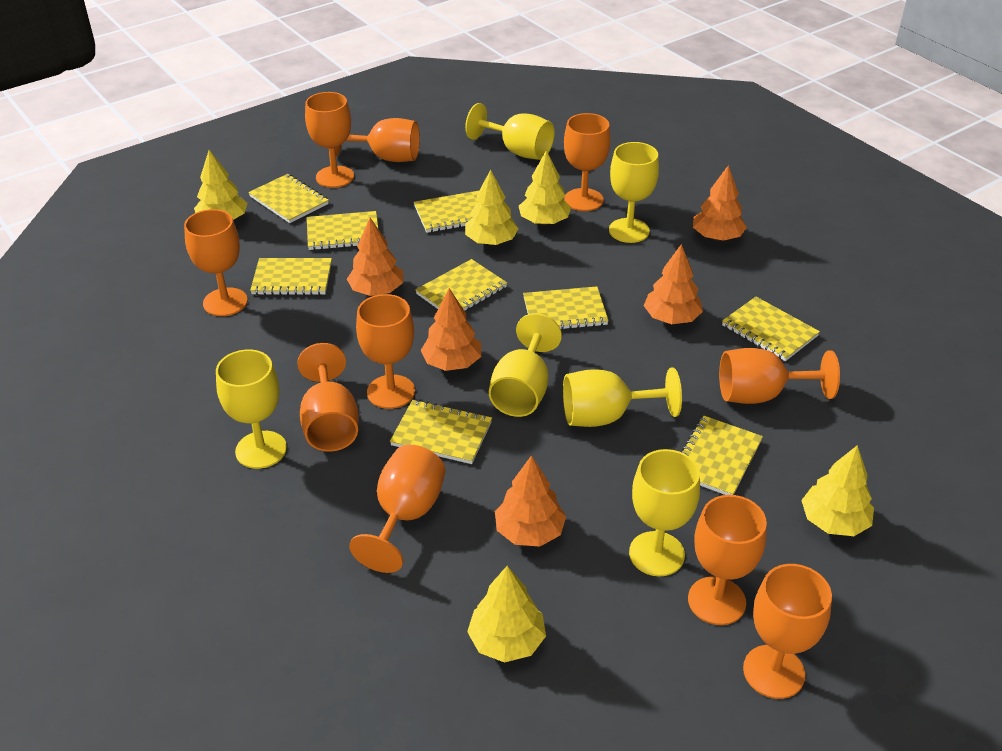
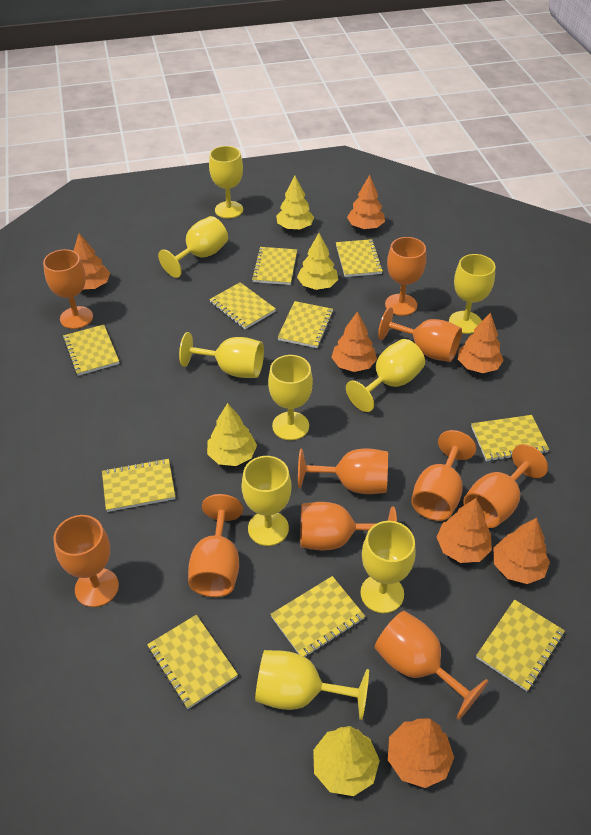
orange tree: [347,218,403,296] [421,288,481,371] [495,455,566,546] [644,244,703,324] [693,165,747,241] = 5 -> [74,233,110,289] [331,311,377,372] [347,175,385,229] [388,718,454,788] [437,498,492,563] [458,313,504,373] [493,518,550,584] = 7
yellow goblet: [216,349,287,469] [465,103,555,160] [489,313,562,417] [563,367,682,427] [609,142,659,243] [629,449,700,576] = 6 -> [158,216,228,278] [179,332,264,378] [209,146,243,218] [242,456,291,546] [255,650,369,720] [268,355,313,440] [346,339,425,412] [360,521,416,613] [449,254,495,334] = 9
yellow notebook: [248,174,329,223] [250,258,332,295] [307,211,378,250] [390,400,492,464] [414,191,479,233] [415,259,507,311] [523,286,609,330] [682,416,763,495] [722,297,820,361] = 9 -> [63,324,119,376] [102,459,175,512] [147,615,238,709] [209,282,276,329] [251,247,297,285] [270,576,365,657] [278,301,333,348] [336,239,383,277] [471,415,549,462] [476,599,565,691] = 10
yellow tree: [194,150,248,220] [465,170,519,245] [467,566,546,663] [519,150,571,225] [801,445,874,536] = 5 -> [207,403,257,466] [276,176,314,230] [297,233,338,290] [313,726,380,796] = 4

